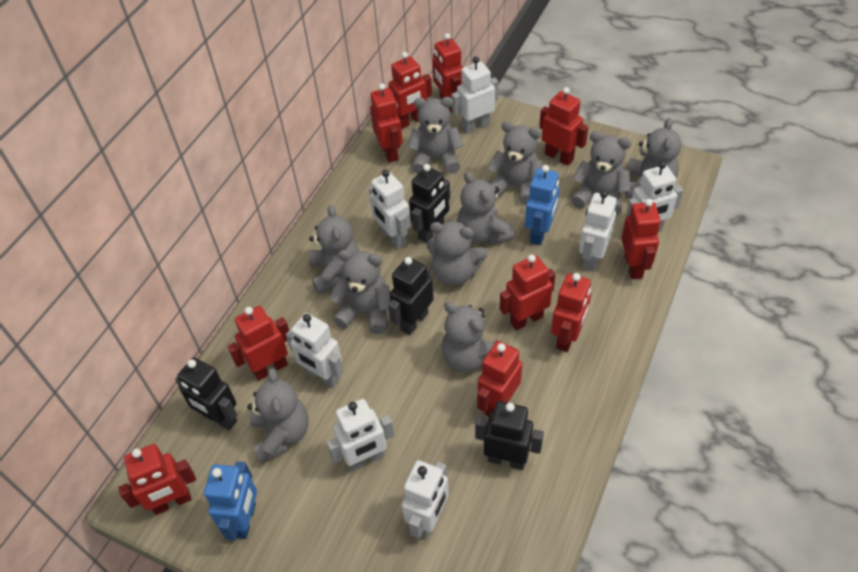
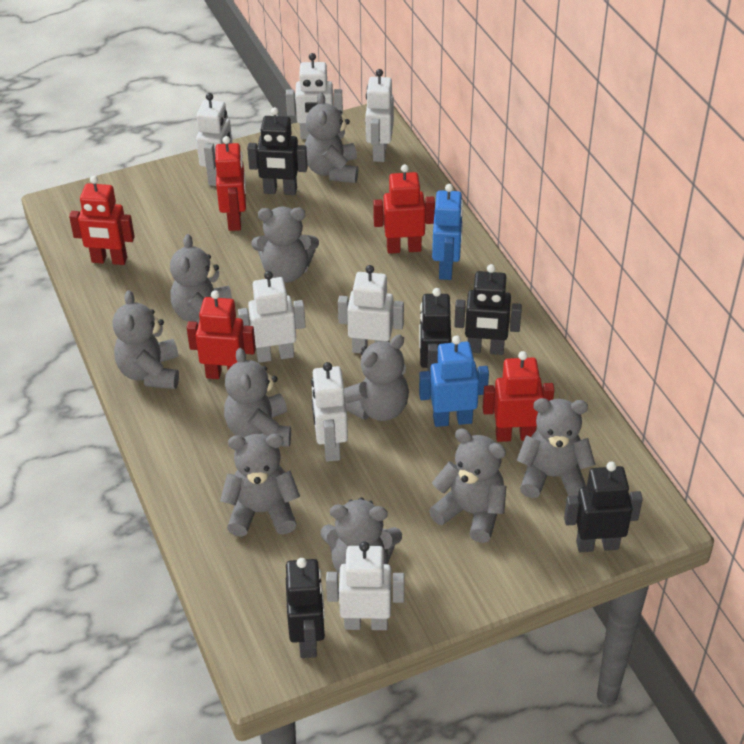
black robot: [175,357,237,431] [388,257,434,335] [409,164,450,243] [475,401,544,470] = 4 -> [247,107,307,195] [286,558,325,658] [419,288,451,372] [454,264,522,355] [564,462,643,552] = 5
red robot: [118,444,196,515] [227,306,289,381] [370,83,403,163] [389,52,432,129] [432,33,463,112] [477,341,522,416] [500,254,556,330] [539,87,588,165] [551,273,591,352] [622,199,661,279] = 10 -> [69,176,135,265] [187,290,256,379] [215,136,246,231] [373,164,435,254] [483,351,554,442] = 5

